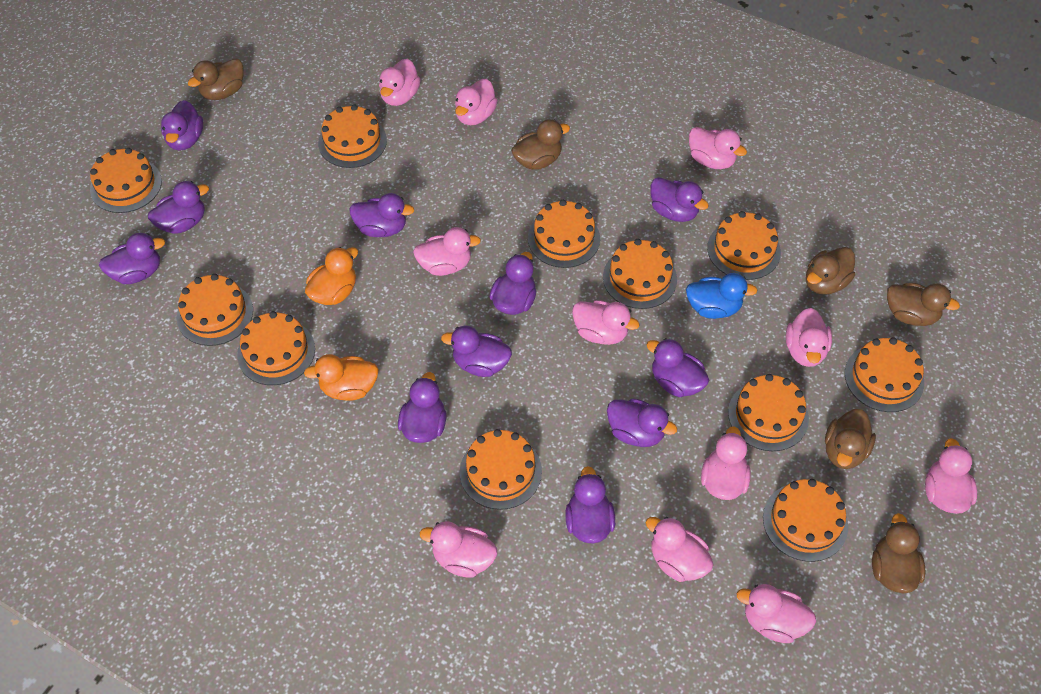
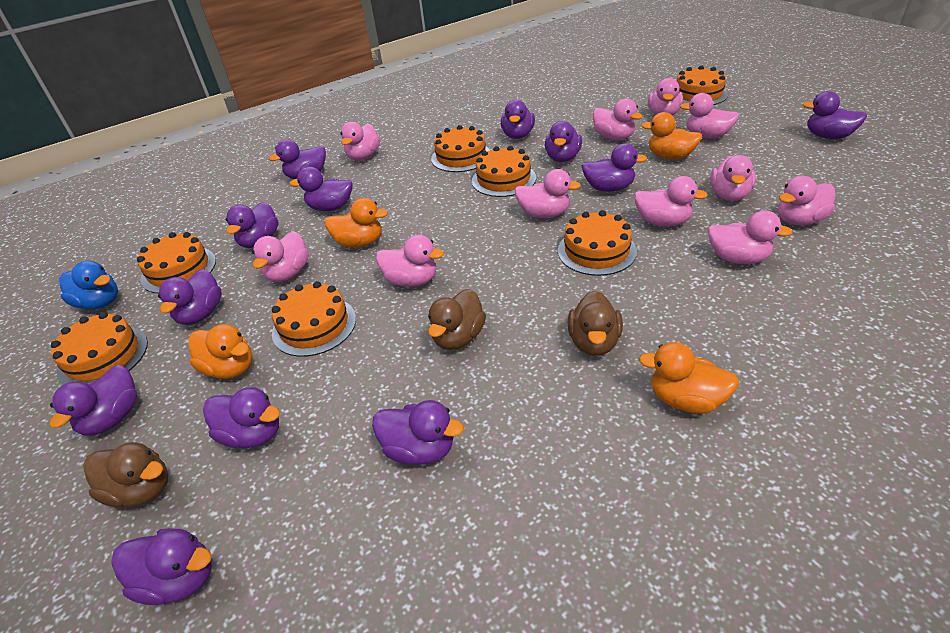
brown duck: [188,58,244,100] [511,119,570,170] [806,247,855,295] [825,409,876,469] [872,513,926,593] [887,283,960,326] = 6 -> [83,442,168,507] [428,289,486,350] [568,291,623,356] = 3
orange cake: [90,148,162,213] [177,274,253,346] [237,311,315,385] [318,105,387,168] [460,429,542,510] [528,200,600,268] [603,239,677,309] [707,211,781,280] [728,374,809,451] [763,479,848,562] [845,337,924,412] = 11 -> [51,312,148,385] [137,232,216,294] [272,281,356,357] [431,125,490,172] [472,146,536,197] [558,210,637,276] [677,65,728,105] = 7
orange duck: [304,354,379,401] [305,247,358,305] = 2 -> [188,324,253,379] [325,198,388,248] [639,342,739,414] [641,112,702,160] = 4
purple duck: [99,233,165,284] [148,181,209,234] [161,100,203,150] [349,193,414,237] [398,372,446,443] [441,326,512,377] [490,252,536,315] [565,466,615,544] [607,398,677,447] [647,338,709,397] [650,177,709,222] = 11 -> [50,365,137,435] [111,528,212,605] [158,269,222,325] [203,387,280,448] [226,202,279,248] [269,139,326,179] [289,167,353,211] [372,400,464,465] [501,100,535,139] [545,121,582,162] [582,143,647,192] [802,91,867,139] = 12

